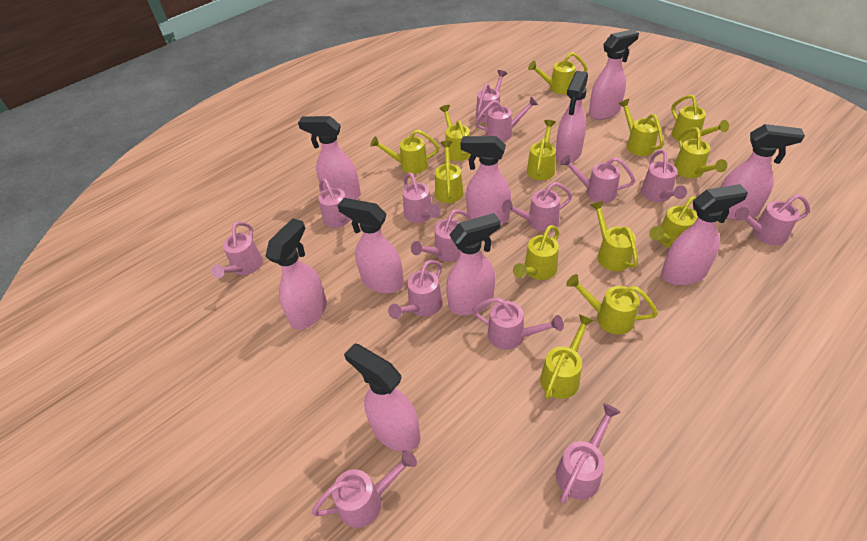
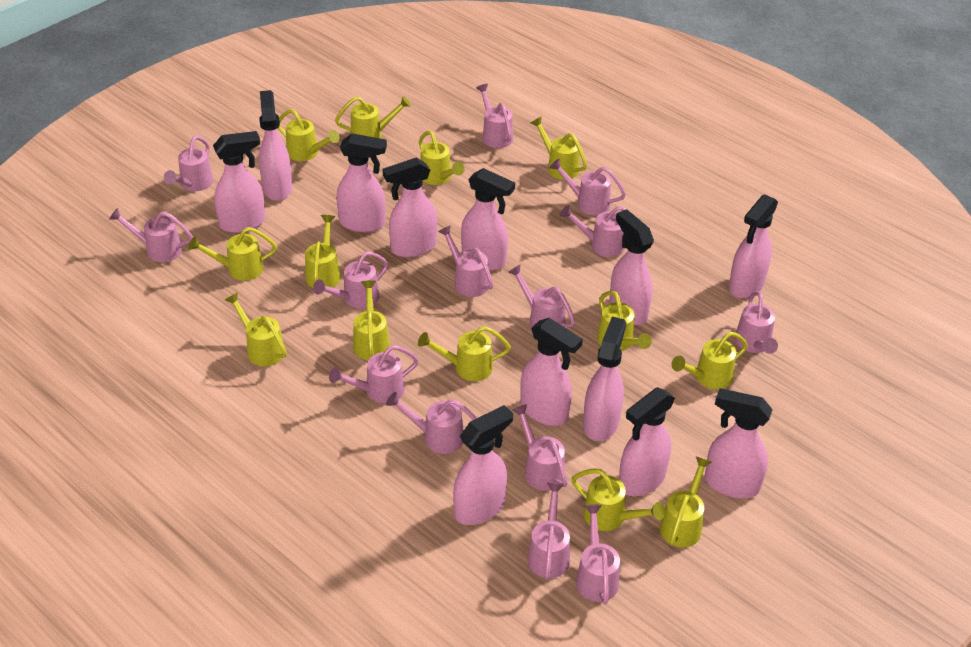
pink spray bottle: [266,218,327,330] [298,116,361,200] [338,198,404,293] [344,343,421,452] [446,213,501,315] [461,136,511,225] [556,71,588,163] [589,29,639,120] [661,184,748,285] [720,124,805,220] = 10 -> [213,131,266,233] [259,90,292,201] [337,133,387,232] [383,158,437,257] [453,405,513,525] [461,168,515,271] [520,318,583,426] [583,316,626,441] [609,209,654,325] [619,387,675,496] [704,388,773,499] [729,194,778,298] = 12

